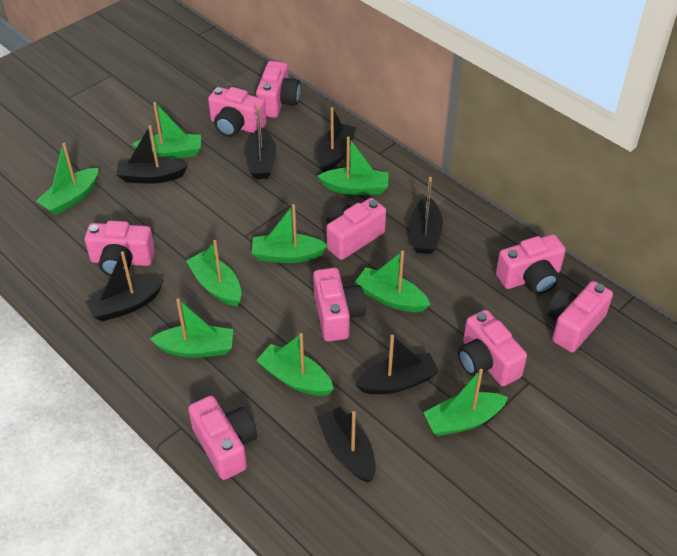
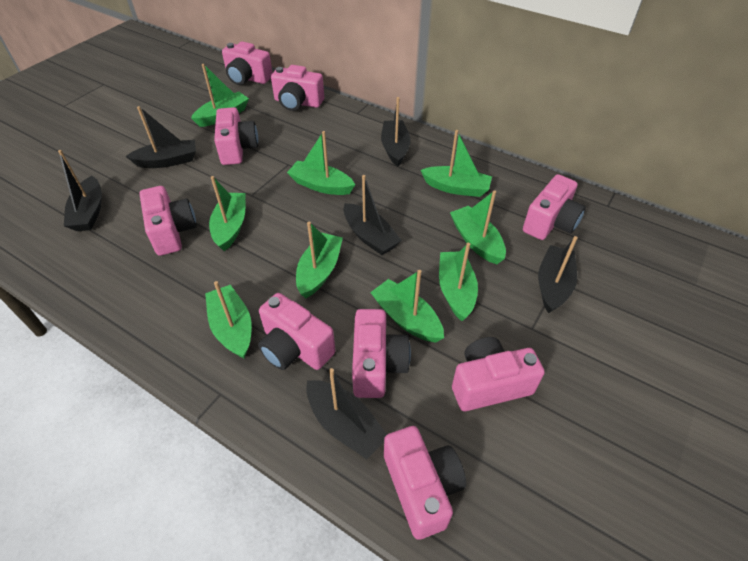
black boat: [85,251,164,322] [116,125,188,184] [245,105,276,179] [317,107,356,172] [317,407,376,482] [355,335,439,394] [410,177,443,254] = 7 -> [58,150,102,231] [126,106,196,168] [306,368,387,459] [344,175,402,255] [381,97,411,167] [538,236,578,313] = 6

